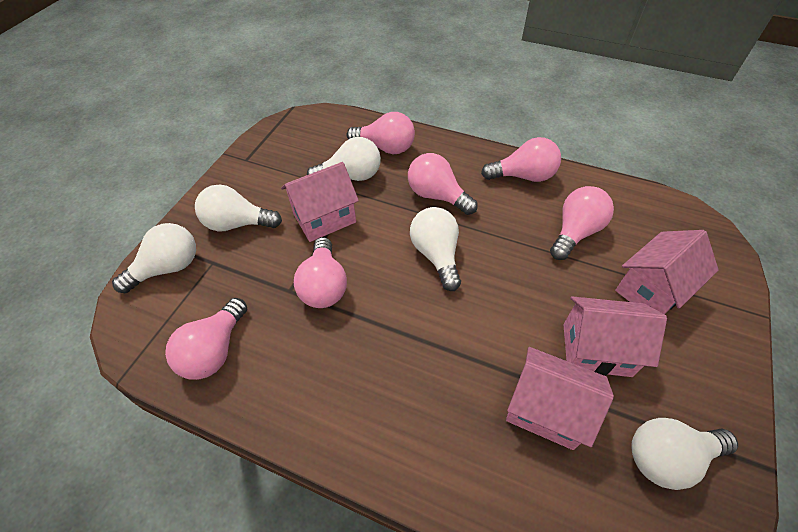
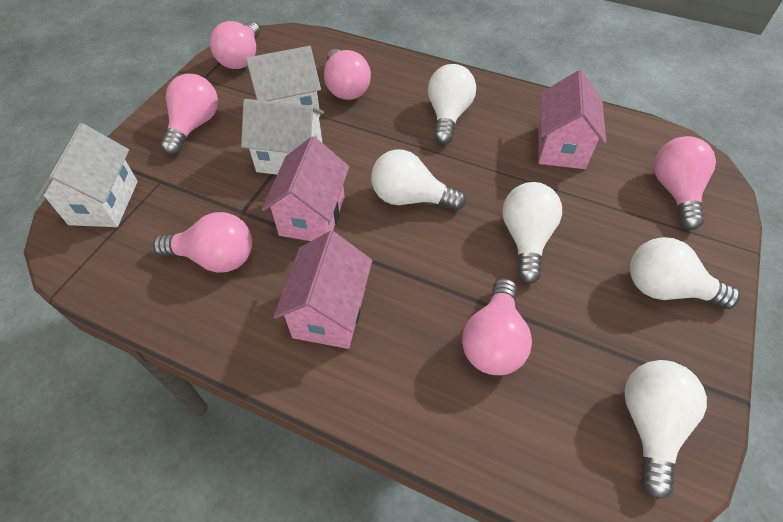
pink house: [281,162,359,242] [506,347,614,450] [564,296,667,377] [615,230,719,314] = 4 -> [262,136,349,241] [274,231,372,349] [538,70,606,169] = 3
white house: none = 0 -> [35,123,138,227] [241,99,324,175] [246,46,321,117] = 3

